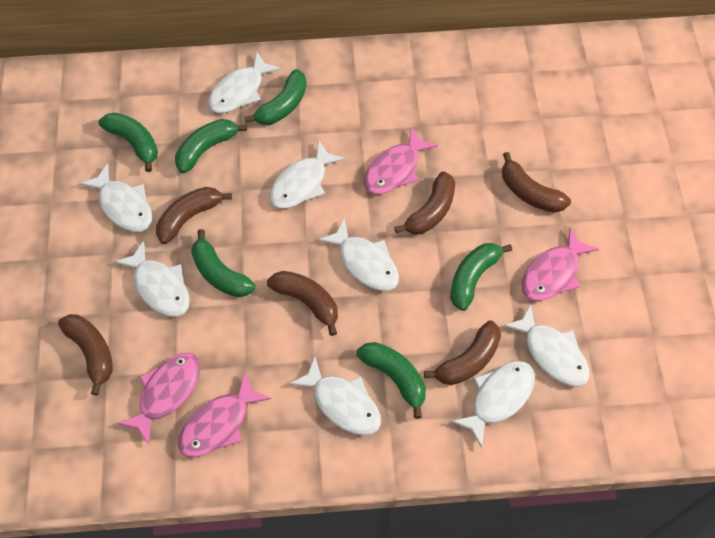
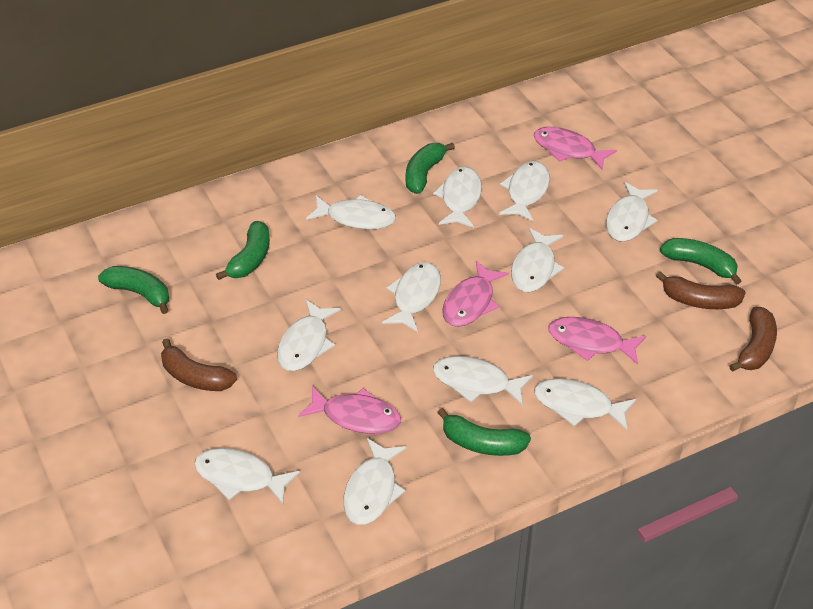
brown banana: [58,314,113,396] [156,187,232,244] [267,271,338,336] [394,171,455,235] [424,320,501,385] [502,152,571,213] = 6 -> [161,338,237,391] [656,271,746,309] [729,307,777,372] = 3
green banana: [98,112,158,172] [175,119,247,173] [191,229,255,297] [244,69,307,125] [357,342,426,419] [450,243,512,311] = 6 -> [98,266,169,314] [216,221,270,280] [406,143,455,194] [437,408,531,456] [660,238,741,285] = 5
white fish: [79,163,153,232] [114,241,190,317] [208,52,281,113] [269,141,345,209] [289,356,381,436] [318,218,399,291] [451,361,535,448] [503,303,589,387] = 8 -> [194,448,300,504] [277,300,341,371] [306,195,396,229] [343,438,406,525] [382,262,441,332] [433,166,482,228] [433,356,533,406] [499,161,550,222] [511,228,564,292] [534,378,636,430] [606,182,658,242] = 11

